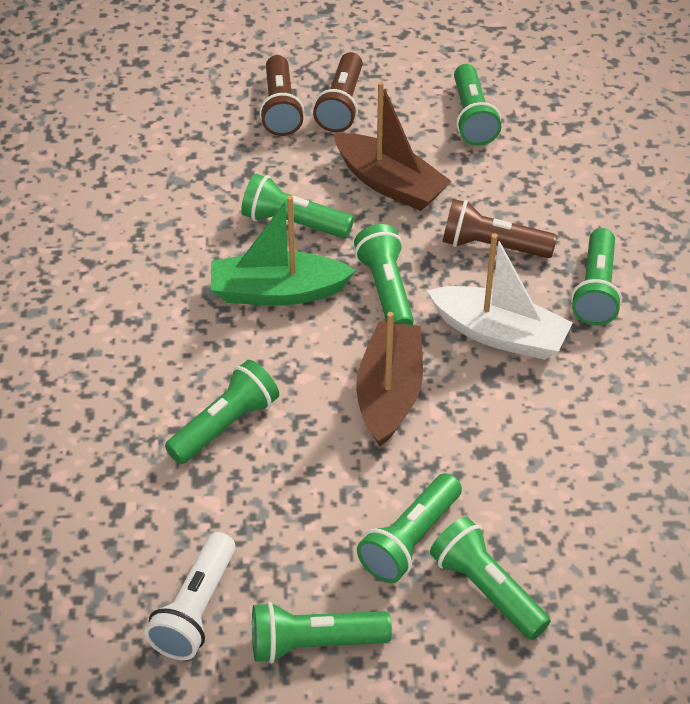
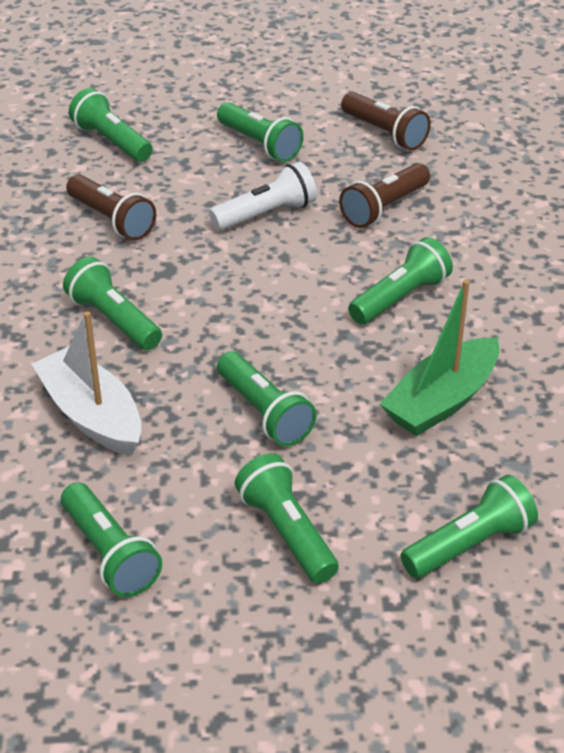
brown boat: [334,81,451,211] [356,312,423,447] = 2 -> none = 0

